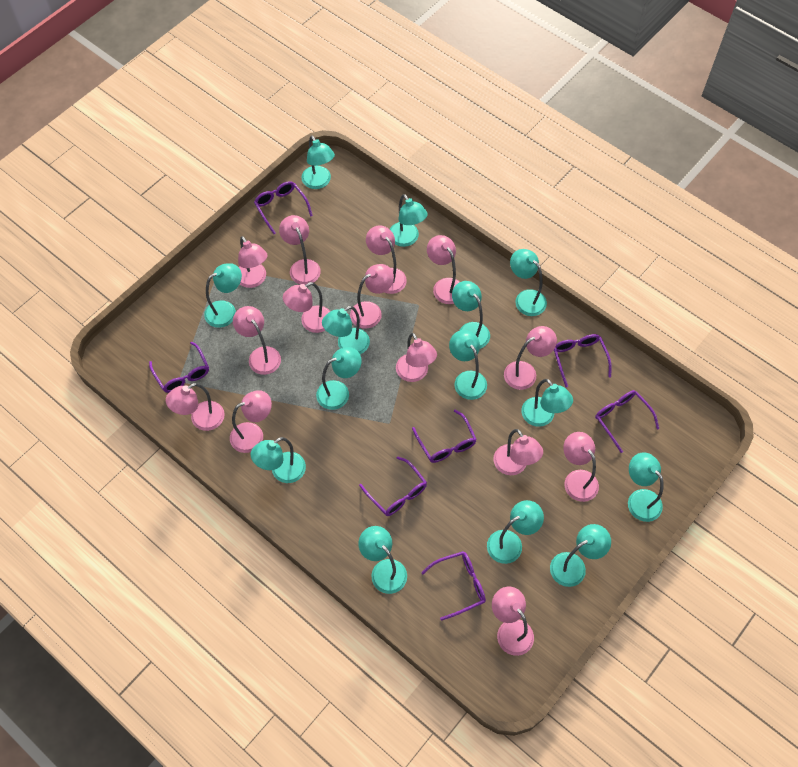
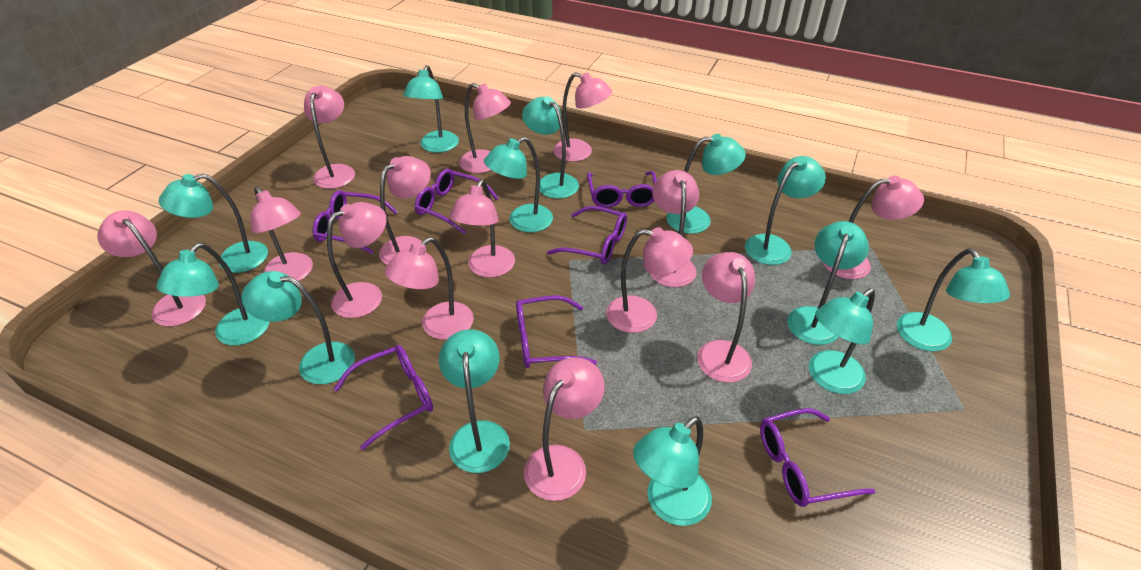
turquoise lamp: [204,263,242,328] [251,437,306,483] [301,135,335,189] [316,347,362,410] [322,306,370,354] [358,526,407,594] [390,194,428,247] [449,330,487,400] [452,281,490,349] [487,500,544,564] [510,249,547,316] [521,379,573,427] [550,524,611,587] [628,453,664,522] = 14 -> [156,243,270,346] [159,173,268,273] [241,271,355,384] [403,65,459,153] [439,329,510,473] [484,137,553,232] [522,96,579,199] [633,416,712,526] [667,134,746,234] [745,156,826,265] [787,221,869,345] [809,288,875,394] [897,248,1010,352] = 13

